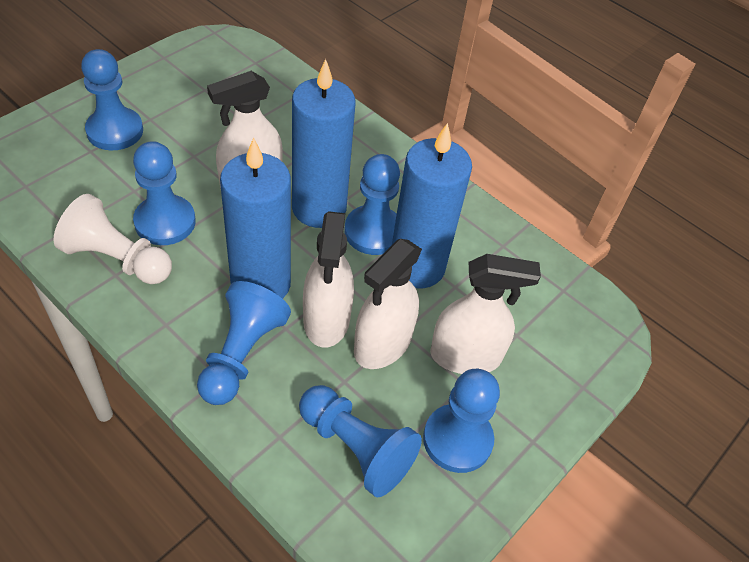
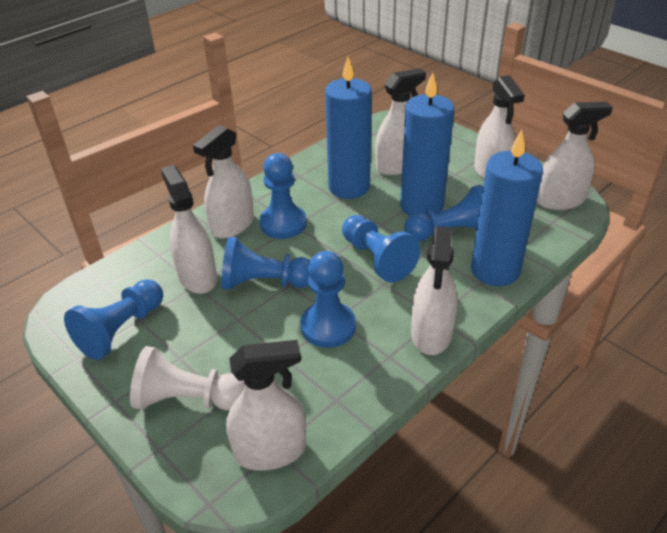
white spray bottle: [207,71,283,188] [303,211,354,348] [354,239,422,369] [430,254,541,374] = 4 -> [161,165,217,294] [193,125,254,239] [226,340,306,471] [376,68,426,175] [411,226,457,355] [474,75,525,179] [536,102,613,210] = 7

